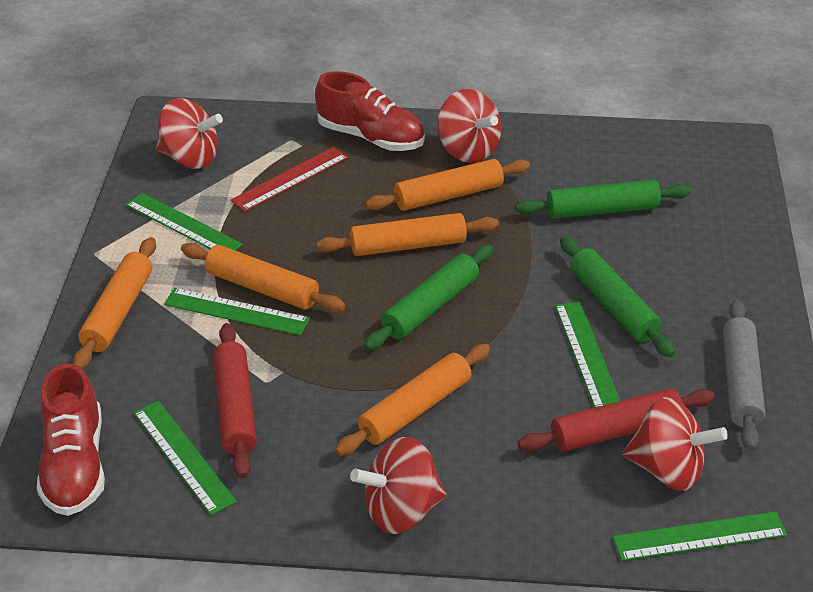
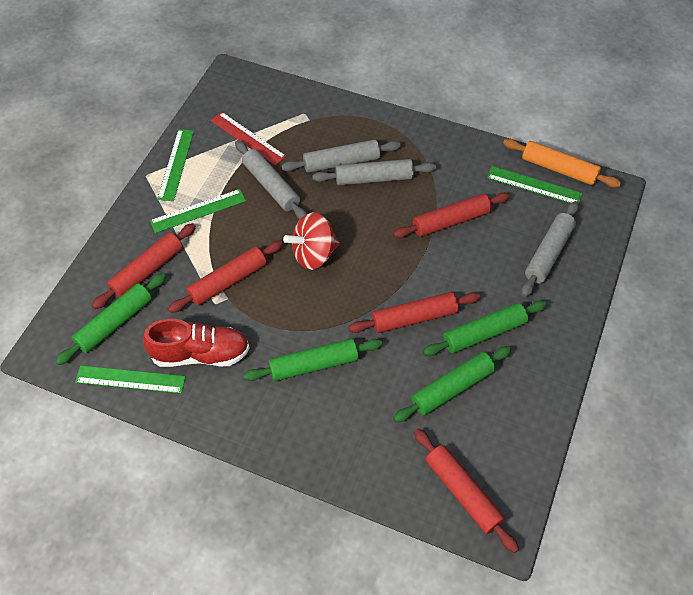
green rolling pin: [364,245,493,350] [515,180,691,219] [560,236,675,357] = 3 -> [55,273,166,365] [244,339,382,381] [393,346,512,422] [423,300,547,356] = 4
green ruler: [126,193,243,250] [134,401,237,515] [164,288,310,336] [555,302,620,408] [613,512,787,561] = 5 -> [75,365,186,394] [150,189,246,233] [157,129,194,201] [487,166,582,205] = 4
grey rolling pin: [723,299,765,451] = 1 -> [235,140,307,220] [281,139,401,173] [312,159,436,185] [521,201,579,297] = 4
orange rolling pin: [73,237,156,369] [181,243,346,312] [316,213,499,256] [335,344,491,456] [365,159,530,211] = 5 -> [503,139,621,188] = 1
red rolling pin: [213,323,257,479] [518,388,715,452] = 2 -> [92,223,196,309] [168,241,283,313] [348,292,480,333] [393,192,510,238] [414,429,519,553] = 5
red shoe: [37,364,105,516] [315,71,425,151] = 2 -> [143,319,250,367] = 1
red spinning top: [156,98,223,169] [350,437,447,534] [437,89,501,163] [622,397,728,491] = 4 -> [283,212,340,270] = 1

